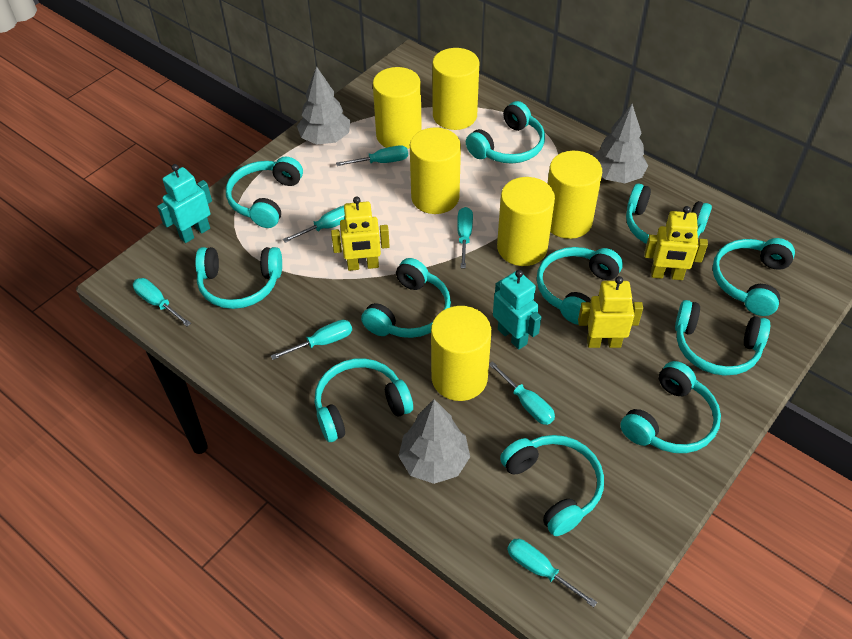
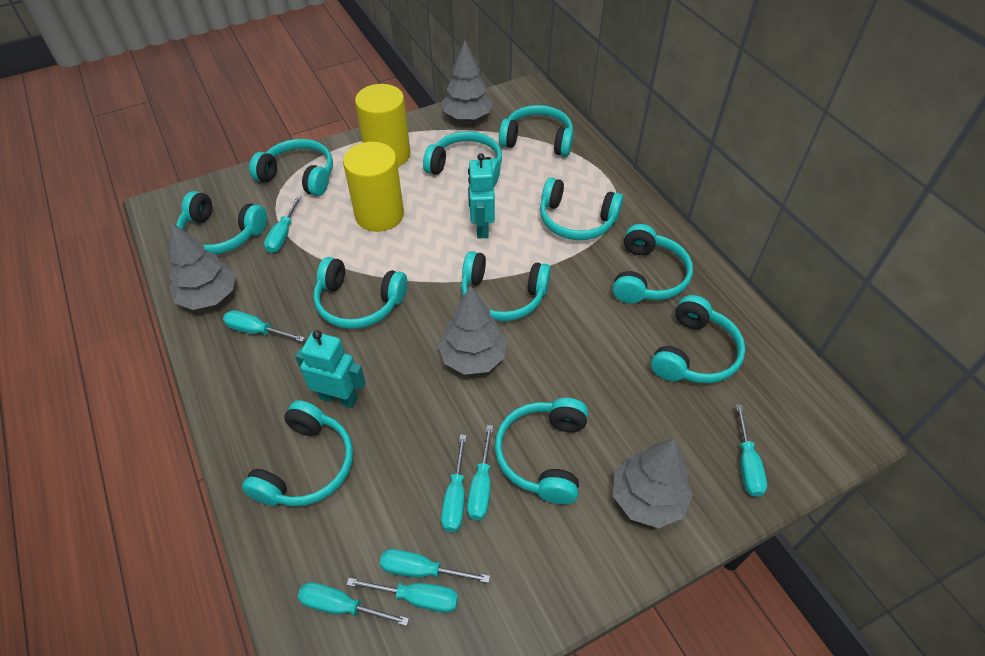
grey tree: [297,66,351,145] [399,399,470,484] [592,104,648,183] = 3 -> [168,222,235,310] [438,286,506,375] [442,41,493,121] [613,438,693,528] = 4
turquoise screwdriver: [133,278,191,326] [271,320,352,360] [283,206,345,243] [336,145,408,166] [457,207,473,269] [489,361,555,425] [507,539,597,608] = 7 -> [223,310,305,342] [264,195,302,253] [298,582,409,626] [346,578,458,613] [380,549,490,583] [441,435,466,532] [467,425,493,520] [736,405,767,497] = 8
yellow cylinder: [373,67,422,149] [410,127,461,214] [431,306,491,401] [432,48,479,130] [497,177,555,266] [547,151,602,239] = 6 -> [343,142,404,232] [355,84,410,167] = 2
yellow robot: [331,197,390,271] [578,276,643,348] [644,206,708,280] = 3 -> none = 0

